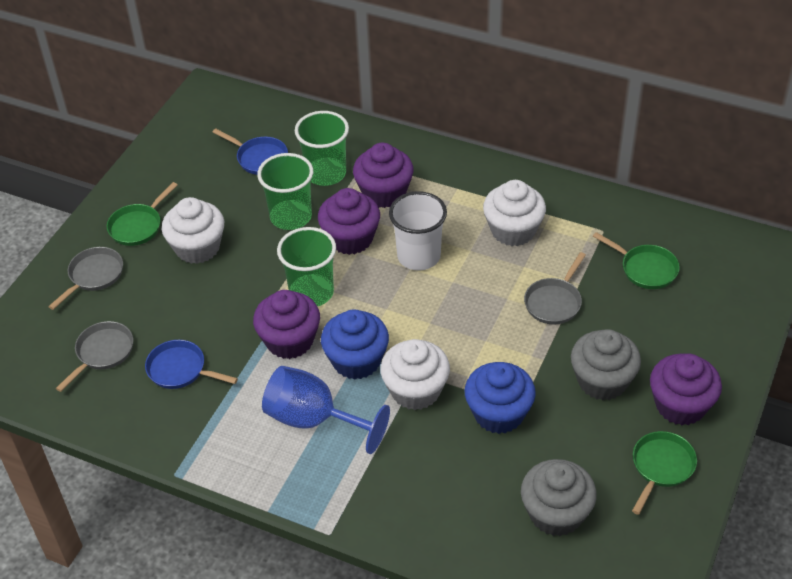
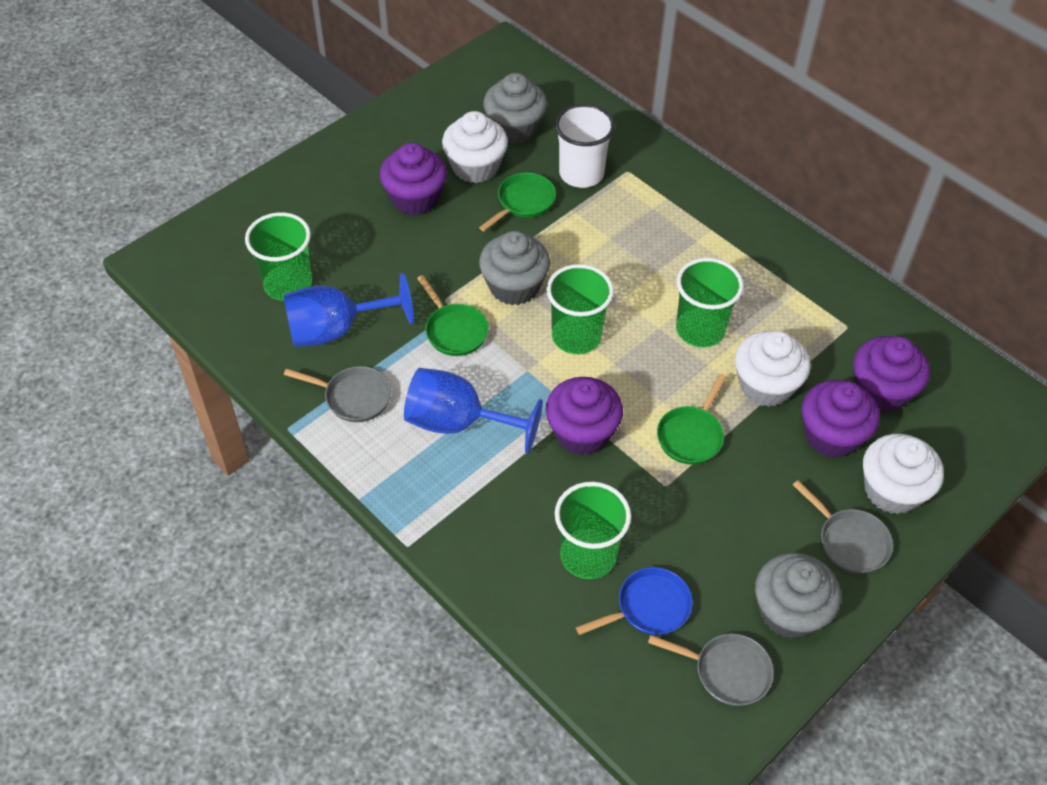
blue cupcake: [321,309,389,380] [465,362,536,434] = 2 -> none = 0
blue goblet: [262,366,390,454] = 1 -> [284,273,414,347] [404,368,543,454] = 2
blue pan: [145,340,238,389] [213,128,288,175] = 2 -> [576,567,693,635] = 1
green cup: [257,153,313,230] [277,227,336,306] [295,111,349,186] = 3 -> [245,212,312,301] [546,264,614,354] [555,482,631,579] [676,258,743,347] = 4
grey cupcake: [521,459,597,536] [571,329,641,400] = 2 -> [479,231,550,305] [483,73,547,144] [755,553,841,639] = 3

